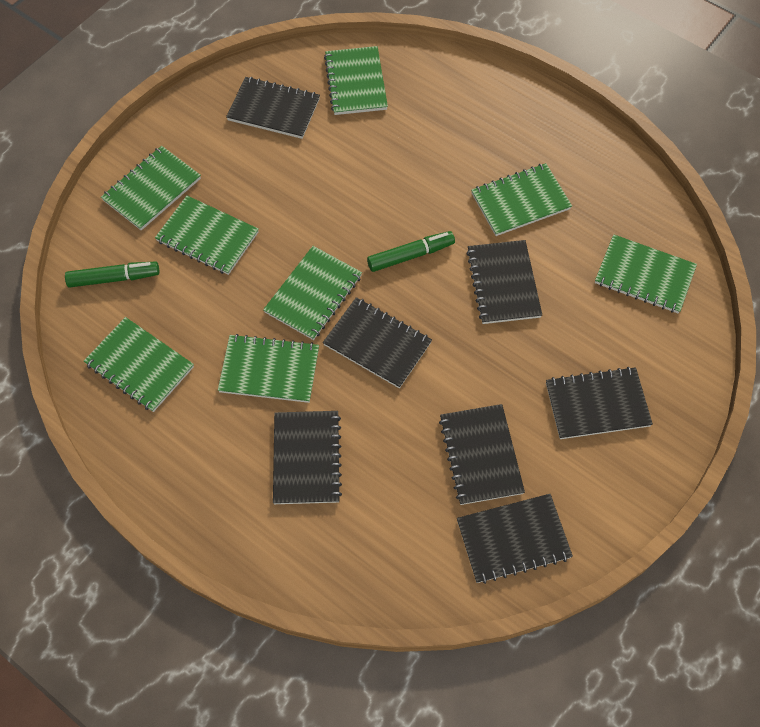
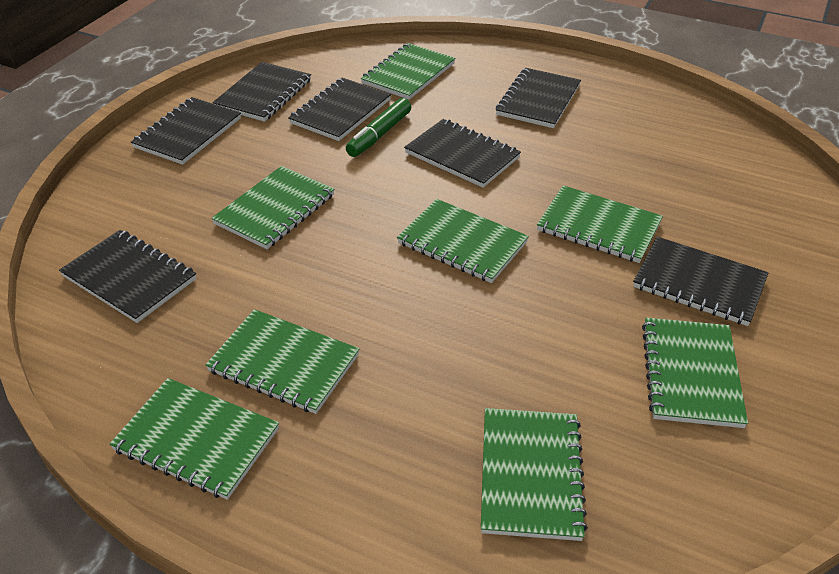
green marker: [65,261,159,288] [367,231,455,272] = 2 -> [346,98,411,157] = 1

